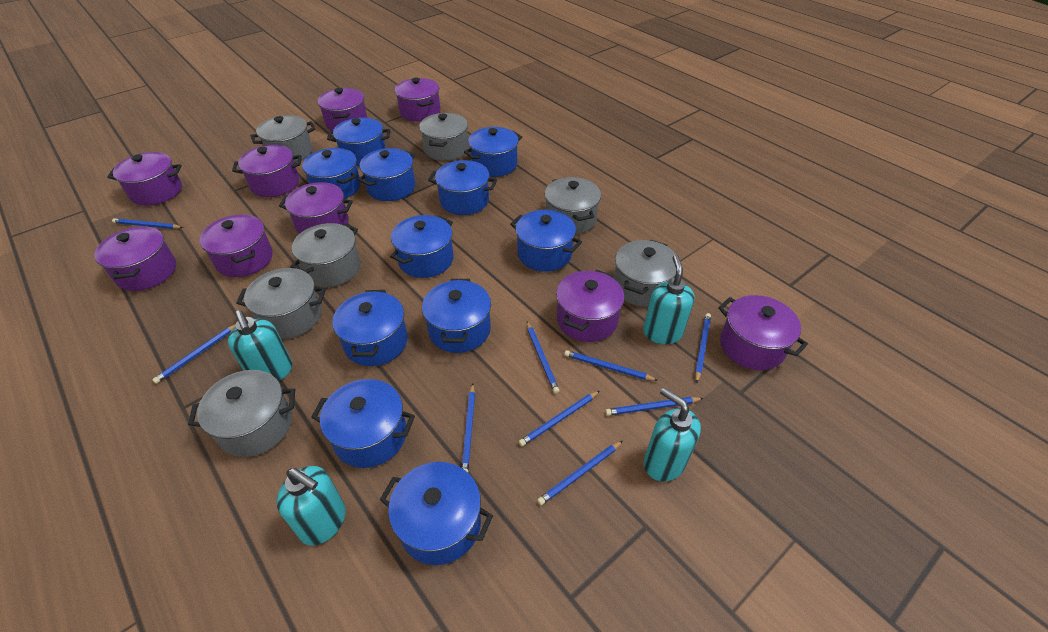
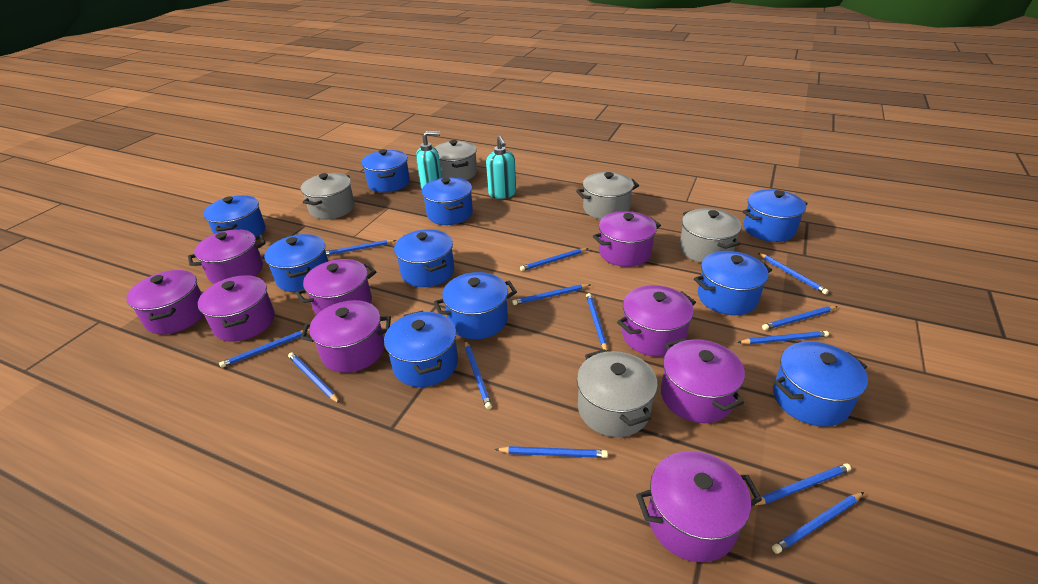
blue pencil: [112,218,183,229] [152,324,236,384] [461,384,475,472] [519,391,600,446] [527,322,560,394] [537,441,623,505] [564,350,658,381] [605,397,704,416] [695,313,711,384] = 9 -> [219,329,309,368] [288,352,340,403] [326,240,396,256] [465,340,492,409] [495,446,608,458] [512,284,590,305] [520,248,589,271] [586,293,607,351] [737,331,829,344] [753,463,851,506] [758,253,829,294] [762,306,838,330] [772,492,864,554] = 13
blue pot: [302,148,361,199] [311,379,415,468] [327,117,391,166] [332,290,407,366] [358,148,415,201] [380,462,493,565] [390,215,453,278] [422,279,491,353] [428,160,497,215] [464,127,522,177] [510,210,582,272] = 11 -> [204,195,266,237] [264,234,328,292] [361,149,410,192] [384,311,458,387] [394,229,454,287] [422,177,473,225] [434,272,517,339] [694,251,772,315] [743,189,808,242] [773,341,868,427] = 10
grey pot: [188,370,295,457] [236,268,326,339] [251,115,315,163] [290,223,360,287] [419,113,468,161] [545,177,601,234] [614,240,676,307] = 7 -> [301,173,355,219] [434,140,477,180] [576,172,639,219] [577,349,658,437] [680,208,741,263] = 5
turquoise soap dispenser: [228,310,292,381] [276,466,346,545] [643,255,695,344] [644,387,701,482] = 4 -> [416,131,442,190] [486,136,516,199] = 2

